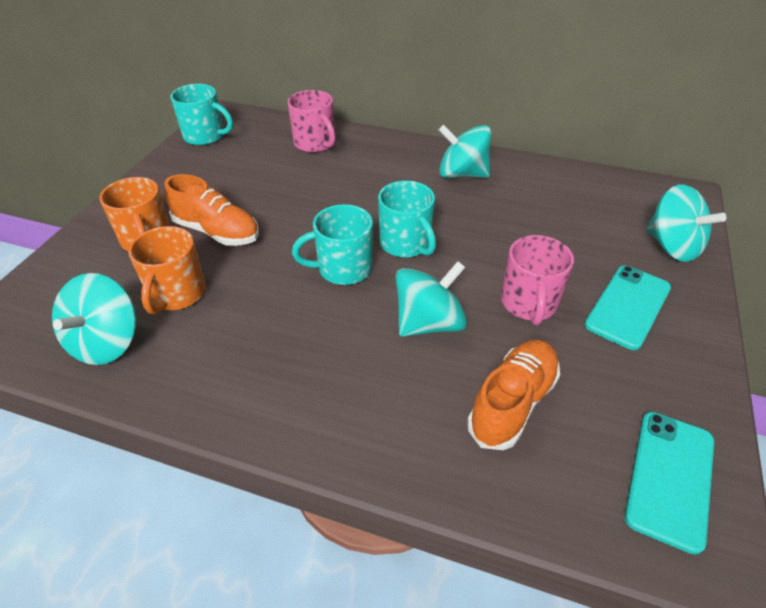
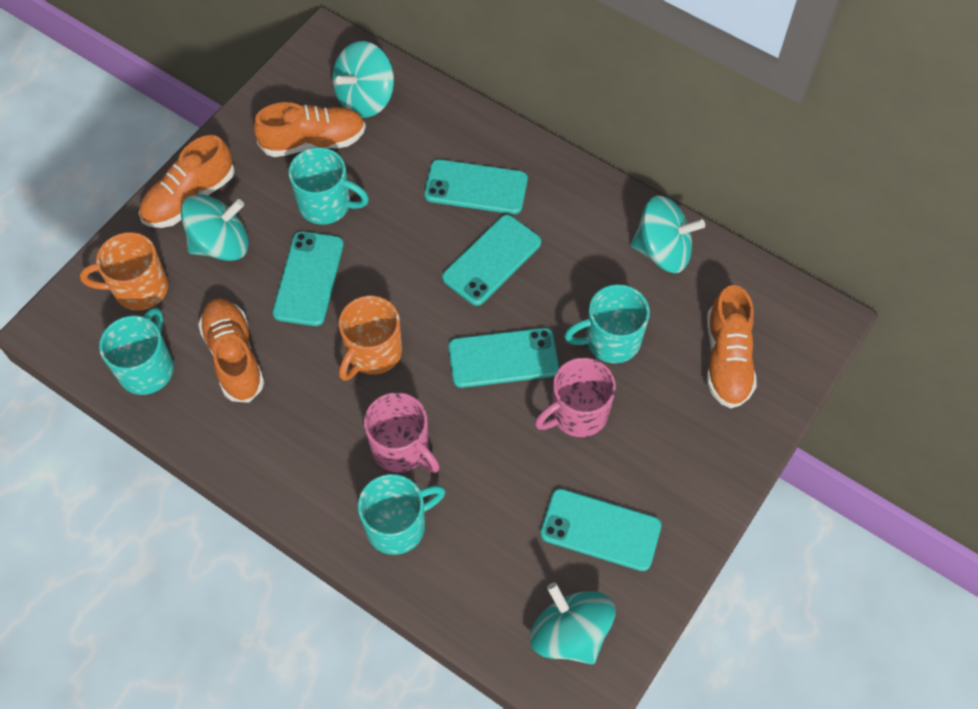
orange shoe: [164,174,259,246] [467,340,560,450] = 2 -> [139,135,235,228] [198,298,264,403] [254,102,366,157] [707,285,757,408] = 4
turquoise mug: [170,84,233,146] [292,204,373,285] [378,181,436,258] = 3 -> [99,307,174,395] [289,147,369,225] [358,474,446,555] [564,284,650,363] = 4
turquoise phone: [584,266,671,350] [625,412,714,555] = 2 -> [272,231,344,326] [424,159,528,214] [442,215,541,306] [448,328,559,388] [540,488,661,571] = 5

